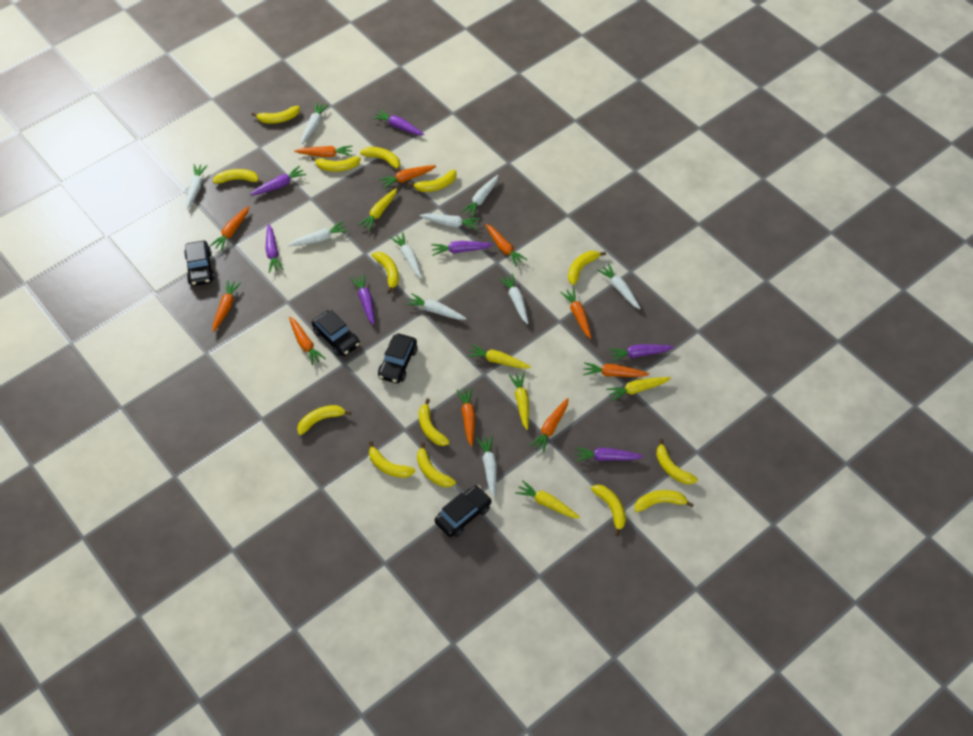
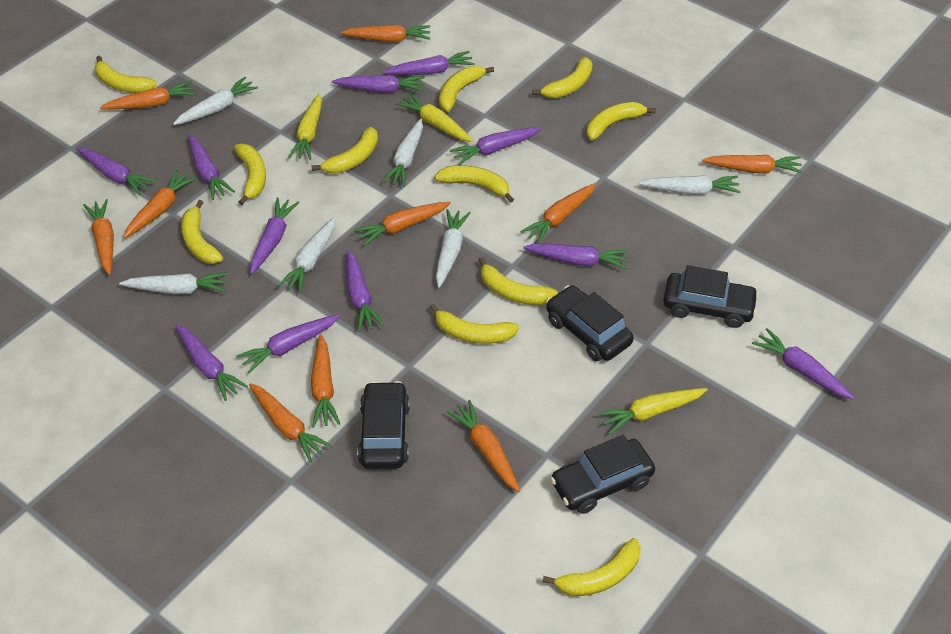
purple carrot: [250,166,306,195] [266,224,284,273] [350,274,375,325] [373,109,425,135] [431,241,493,256] [575,447,644,462] [608,344,674,362] = 7 -> [77,148,156,195] [175,324,248,401] [188,134,235,200] [236,314,340,374] [250,198,300,274] [332,75,425,93] [346,250,384,332] [383,51,475,75] [450,127,541,165] [523,244,629,269] [752,328,854,399] = 11
white carrot: [185,164,208,210] [288,221,348,246] [301,102,328,144] [390,232,422,279] [406,293,467,320] [419,213,480,230] [461,175,499,217] [477,436,497,497] [499,273,528,324] [597,263,641,309] = 10 -> [119,272,228,294] [173,77,258,125] [277,217,336,293] [382,119,423,187] [436,209,470,288] [639,175,741,194] = 6
yellow banana: [213,169,263,185] [252,106,300,124] [297,405,352,435] [311,157,361,172] [360,147,401,172] [369,441,415,478] [372,252,399,293] [408,170,457,192] [417,442,456,487] [419,398,450,446] [568,251,606,285] [591,485,626,536] [634,490,694,512] [656,439,698,484] = 14 -> [95,56,157,93] [181,200,223,264] [234,144,266,205] [311,127,378,174] [429,304,519,344] [435,165,514,203] [439,66,494,112] [478,257,558,305] [532,57,593,98] [542,538,641,596] [587,102,656,140] = 11
yellow carrot: [358,188,397,231] [467,344,531,369] [509,372,529,430] [515,480,581,519] [606,377,671,401] = 5 -> [288,94,322,160] [395,93,473,142] [597,388,708,435] = 3

